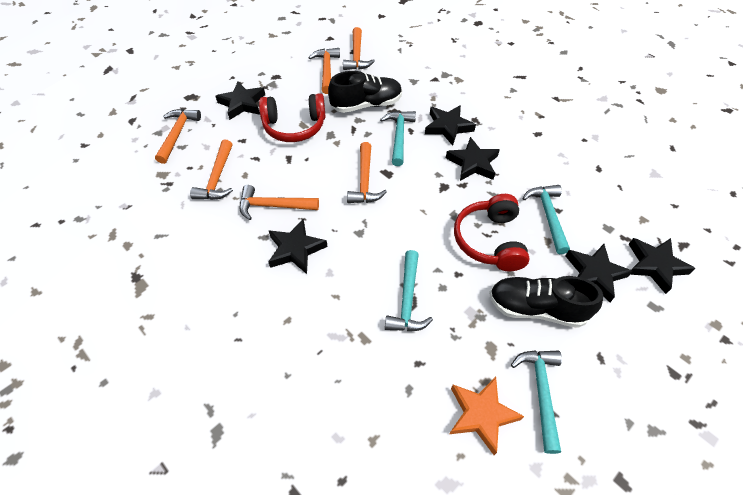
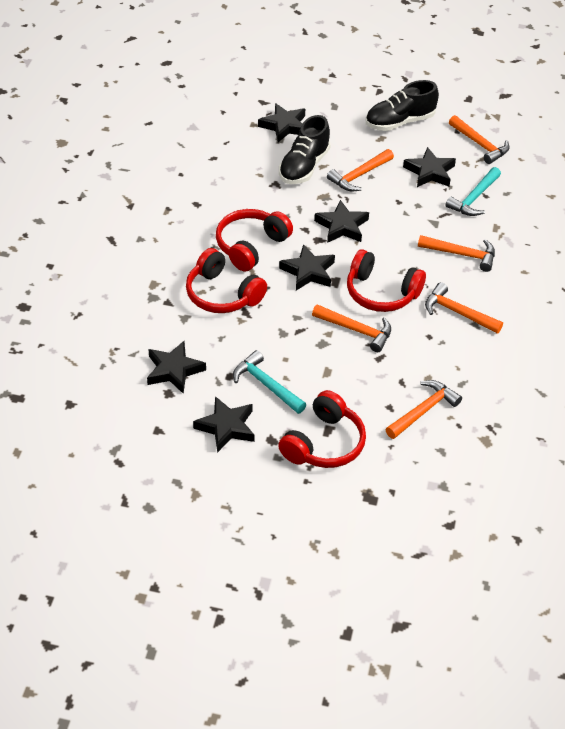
orange star: [450,377,524,455] = 1 -> none = 0
red headphones: [259,93,325,142] [454,194,530,271] = 2 -> [186,248,267,313] [216,209,293,272] [278,390,366,468] [347,249,426,312] = 4
turquoise hammer: [380,111,416,166] [385,250,433,331] [511,351,562,454] [522,185,570,254] = 4 -> [233,350,306,414] [446,167,501,216] = 2

